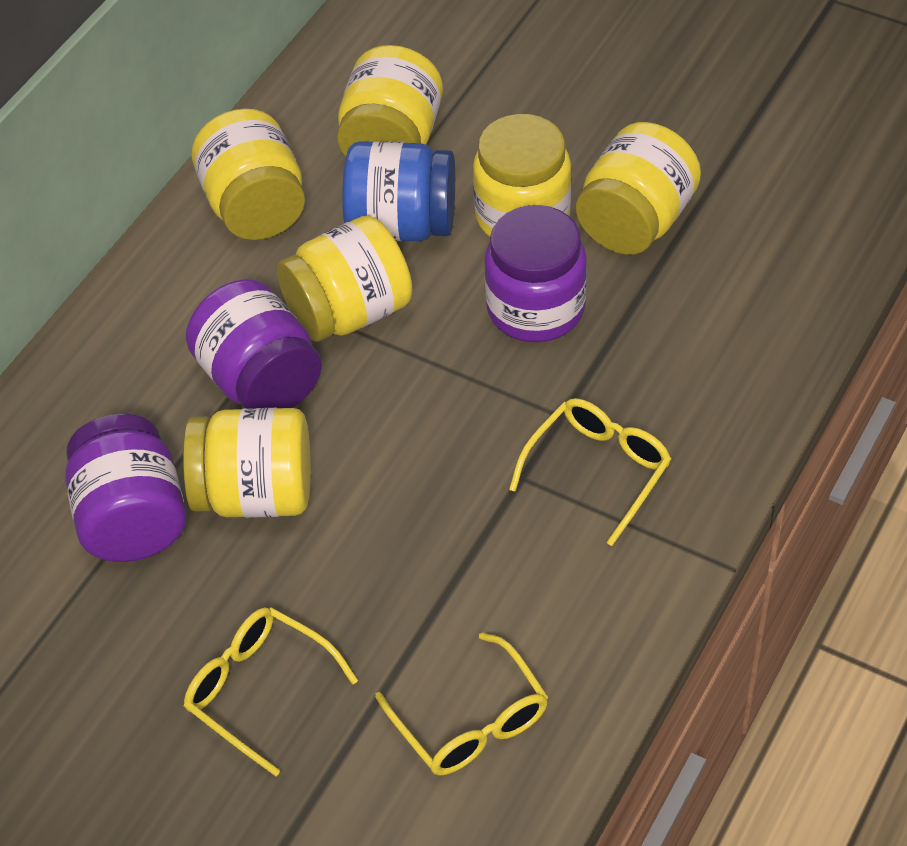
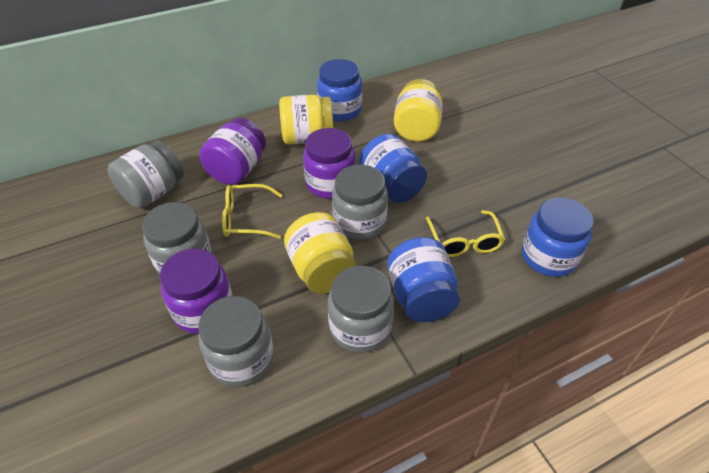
blue jar: [342,141,455,241] = 1 -> [317,59,362,122] [359,134,427,203] [387,237,460,322] [522,198,594,277] = 4
grey jar: none = 0 -> [108,140,184,208] [142,202,212,275] [198,296,274,387] [328,266,394,353] [332,165,388,240] = 5
yellow glasses: [184,607,358,776] [375,632,548,775] [509,398,671,546] = 3 -> [222,184,283,239] [426,210,505,257] = 2
yellow jar: [183,408,311,518] [191,109,305,240] [277,215,413,342] [337,45,443,156] [473,114,572,237] [576,122,701,255] = 6 -> [279,95,333,145] [284,212,357,294] [394,79,443,142] = 3

